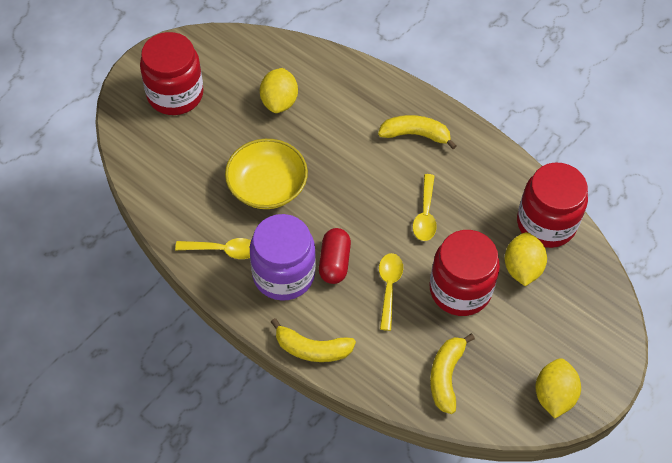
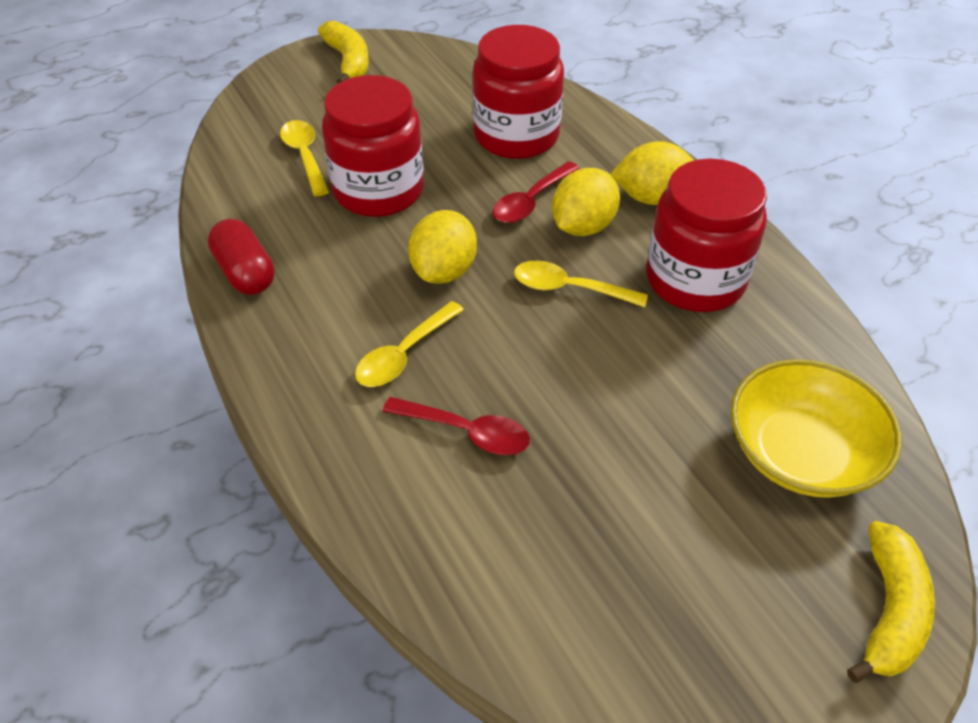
purple jar: [250,214,316,301] = 1 -> none = 0
red spoon: none = 0 -> [382,397,530,455] [492,161,579,223] = 2
yellow banana: [271,318,356,362] [378,115,457,149] [430,334,475,414] = 3 -> [318,21,369,84] [847,521,935,683] = 2

